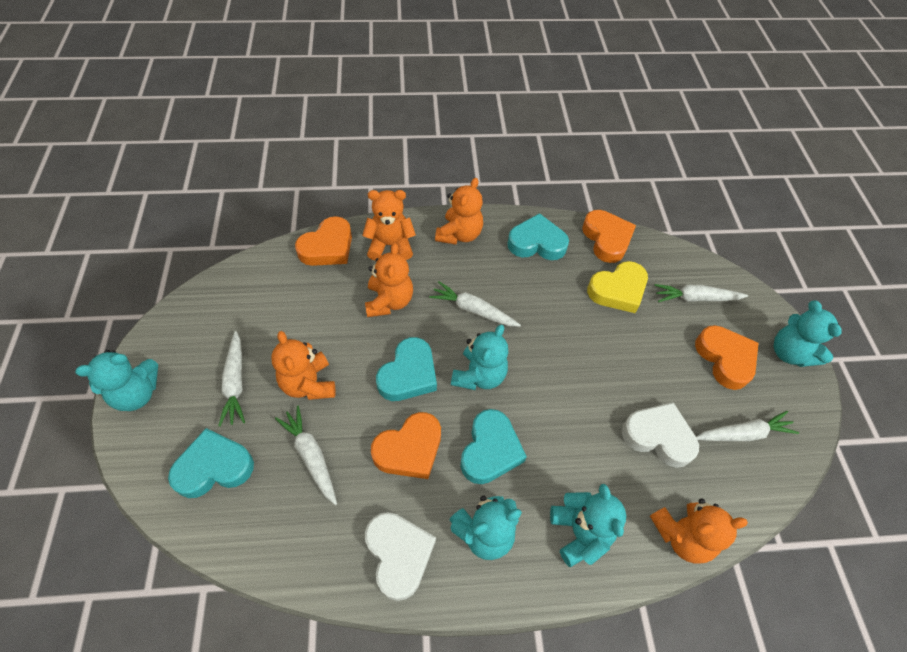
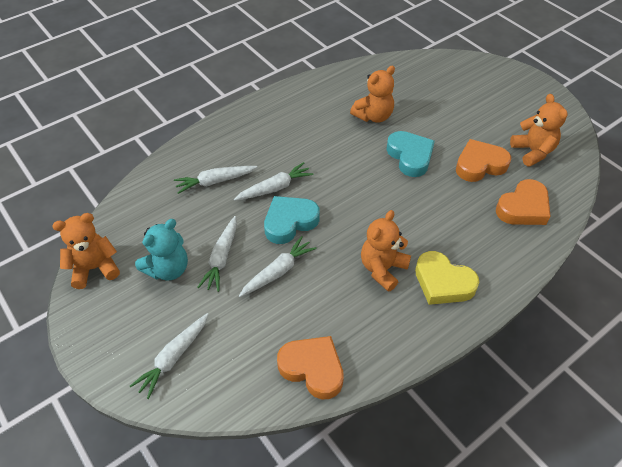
orange heart: [295,216,352,266] [371,412,441,479] [582,210,636,263] [695,325,759,390] = 4 -> [277,336,344,399] [456,139,511,182] [496,179,551,225] = 3
orange teddy bear: [271,331,335,400] [362,190,416,261] [365,243,413,317] [435,178,483,245] [650,498,748,563] = 5 -> [52,213,120,289] [350,66,395,123] [361,210,411,292] [510,94,567,167] = 4
turquoise heart: [168,428,254,498] [376,337,437,401] [460,409,527,484] [507,213,569,260] = 4 -> [264,196,320,244] [386,131,435,177] = 2
turquoise teddy bear: [75,350,158,411] [449,496,522,560] [451,325,508,390] [550,484,626,567] [774,300,842,367] = 5 -> [135,219,188,281] = 1
white heart: [365,512,436,601] [622,402,699,468] = 2 -> none = 0

